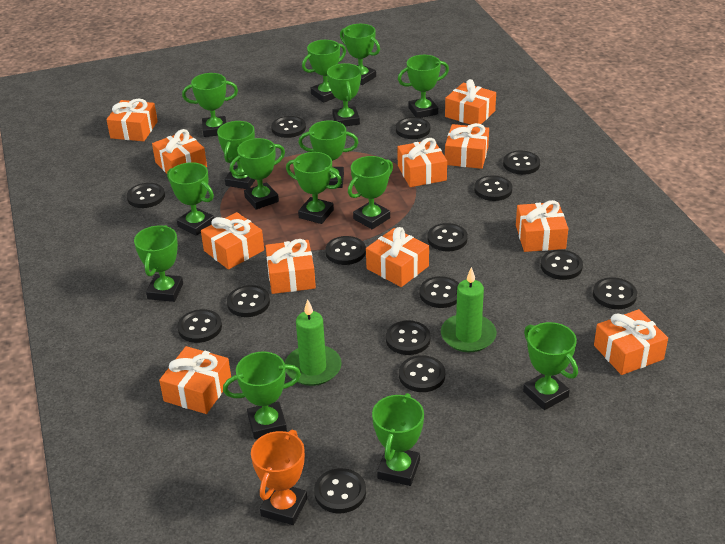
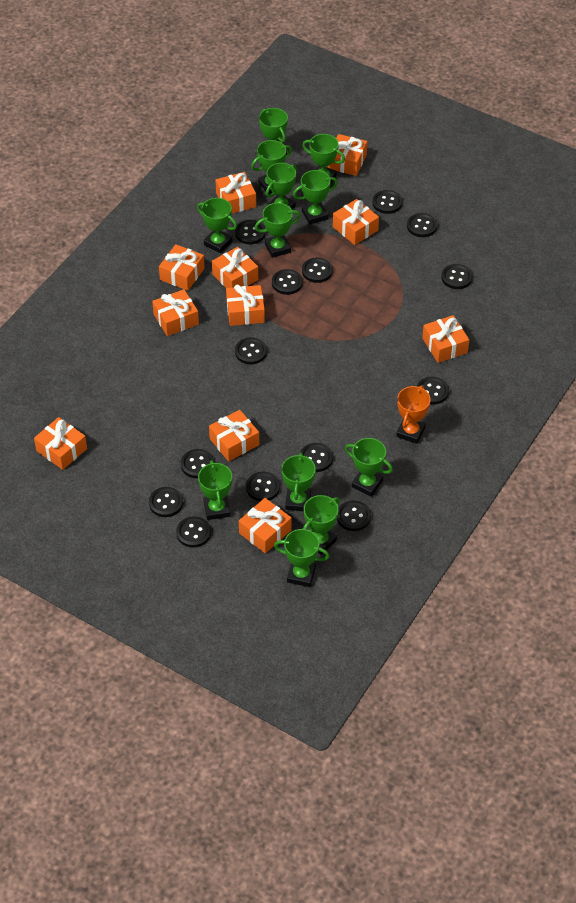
black button: [127,183,165,208] [177,309,222,343] [227,285,270,317] [271,116,306,138] [314,468,366,514] [325,236,366,265] [386,320,431,355] [396,117,430,139] [399,355,445,392] [419,276,459,308] [427,223,468,252] [474,175,512,201] [503,151,540,175] [540,250,583,280] [593,277,637,309] = 15 -> [149,487,183,517] [176,516,211,548] [181,449,214,478] [235,220,265,245] [235,338,267,364] [246,471,280,501] [272,269,303,295] [300,443,333,472] [302,258,333,283] [337,501,371,531] [372,190,402,214] [407,213,437,237] [417,377,449,404] [441,264,473,289] = 14
green candle: [285,299,342,386] [441,267,497,352] = 2 -> none = 0
green trophy: [134,225,183,302] [167,162,214,236] [182,73,238,137] [217,121,255,189] [223,352,301,439] [230,138,285,210] [286,152,342,224] [299,120,358,188] [302,40,346,103] [327,63,361,126] [340,24,380,85] [348,156,393,229] [372,393,424,486] [398,55,449,118] [523,322,578,410] = 15 -> [197,198,237,253] [198,460,232,520] [251,140,292,194] [255,203,301,258] [259,108,288,155] [266,163,297,210] [274,529,330,587] [282,453,316,511] [293,170,338,225] [302,134,345,184] [303,495,340,555] [345,438,393,497] = 12

